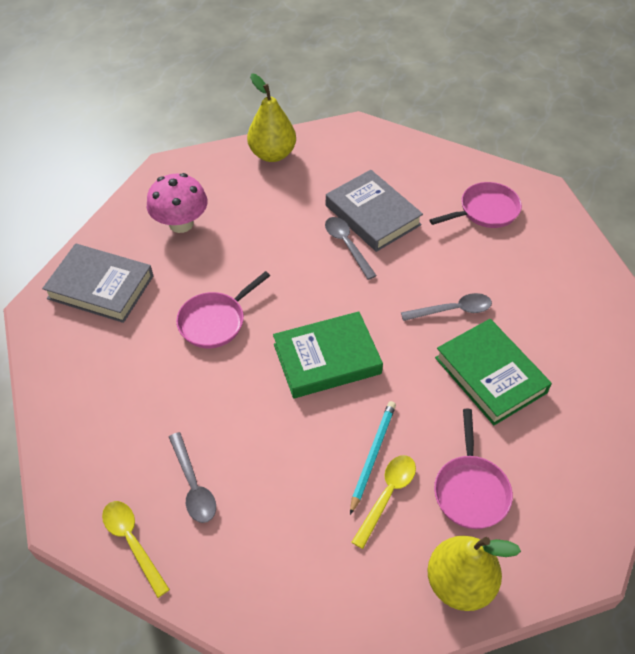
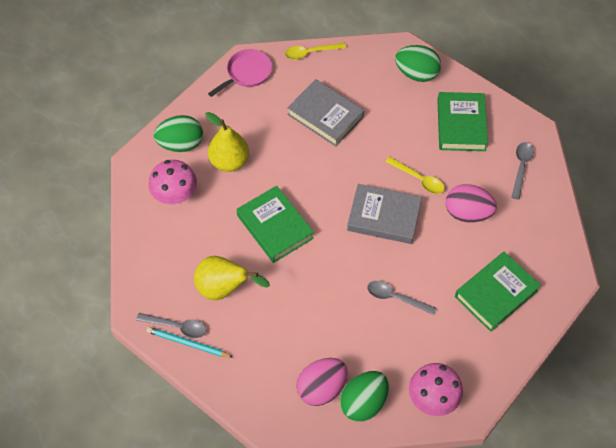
green book: [273,311,383,398] [435,319,552,425] = 2 -> [236,186,314,263] [437,92,488,151] [455,251,541,332] = 3
green egg: none = 0 -> [154,115,203,152] [340,371,389,422] [395,45,441,82] = 3
pink egg: none = 0 -> [296,358,348,406] [446,184,497,222] = 2
pink mushroom: [147,173,208,233] = 1 -> [149,160,197,204] [409,363,463,416] = 2
pink pan: [176,271,270,348] [430,182,522,228] [434,409,513,529] = 3 -> [208,49,272,97] = 1

